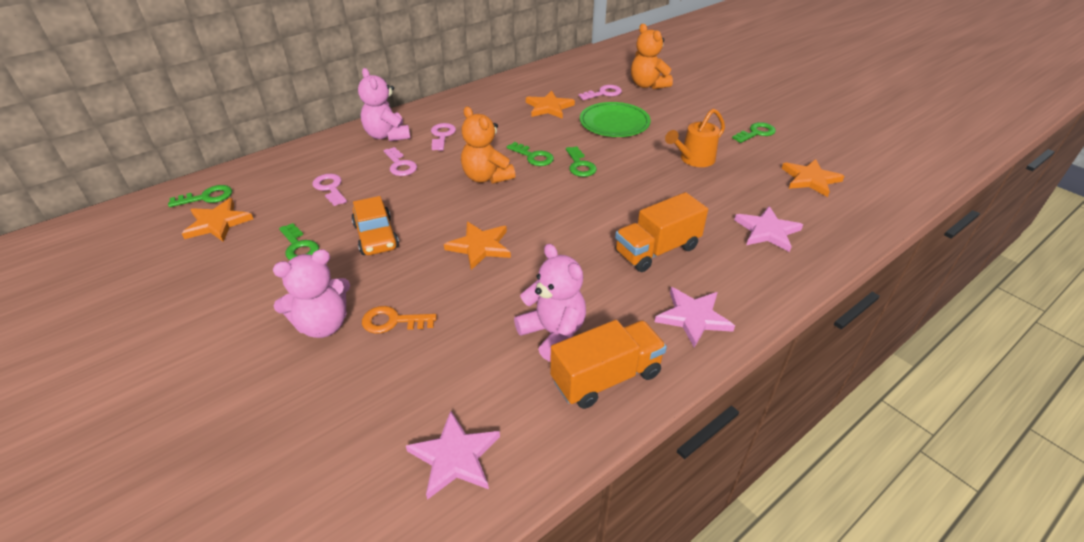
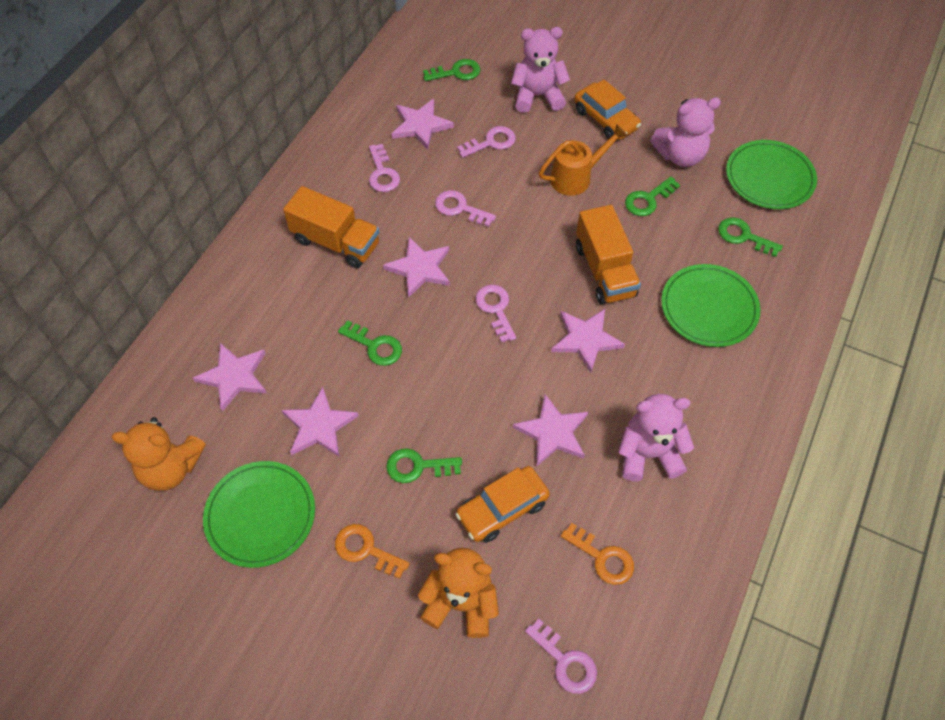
green plate: [580,102,651,137] = 1 -> [203,461,315,568] [661,264,760,347] [726,140,817,209] = 3
orange car: [351,196,399,255] = 1 -> [455,466,550,543] [574,79,641,140] = 2
orange key: [362,306,437,334] = 1 -> [335,524,410,579] [561,523,634,585] = 2
orange star: [182,198,253,242] [444,222,511,270] [526,91,575,119] [782,159,844,197] = 4 -> none = 0
pink key: [313,174,347,206] [383,147,417,176] [431,123,456,151] [579,85,622,100] = 4 -> [369,144,400,192] [435,190,496,227] [457,126,516,158] [476,285,516,343] [525,619,597,694] = 5
pink star: [406,411,500,500] [655,287,735,348] [734,206,803,252] = 3 -> [193,343,266,411] [281,387,359,456] [383,237,450,298] [392,99,454,150] [513,394,588,466] [551,309,625,373] = 6

